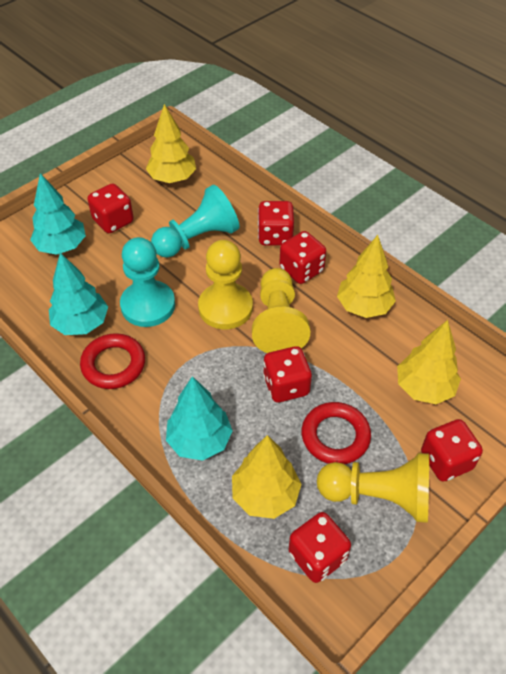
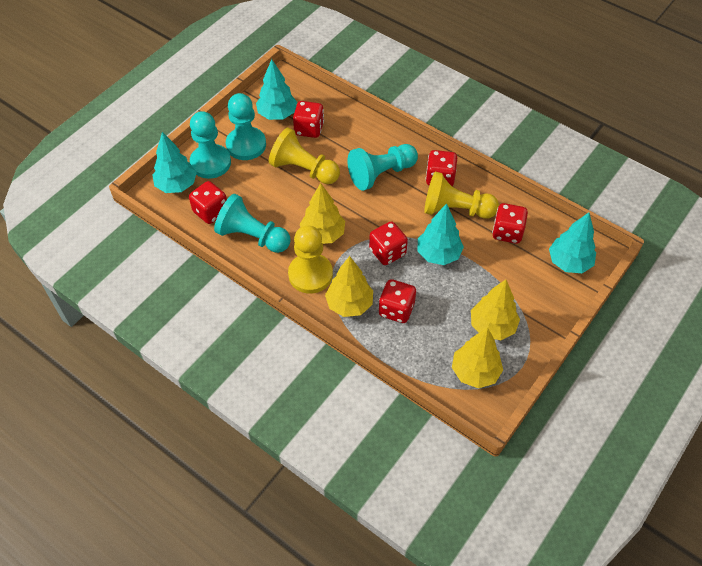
red ring: [80,333,145,389] [302,402,371,464] = 2 -> none = 0
turquoise pawn: [120,237,175,327] [151,185,239,258] = 2 -> [190,111,231,179] [214,194,290,253] [226,93,266,160] [347,144,418,191] = 4
turquoise tree: [30,173,86,255] [49,253,108,335] [166,376,233,461] = 3 -> [152,132,197,193] [256,59,297,120] [418,203,464,265] [549,212,596,273] = 4

